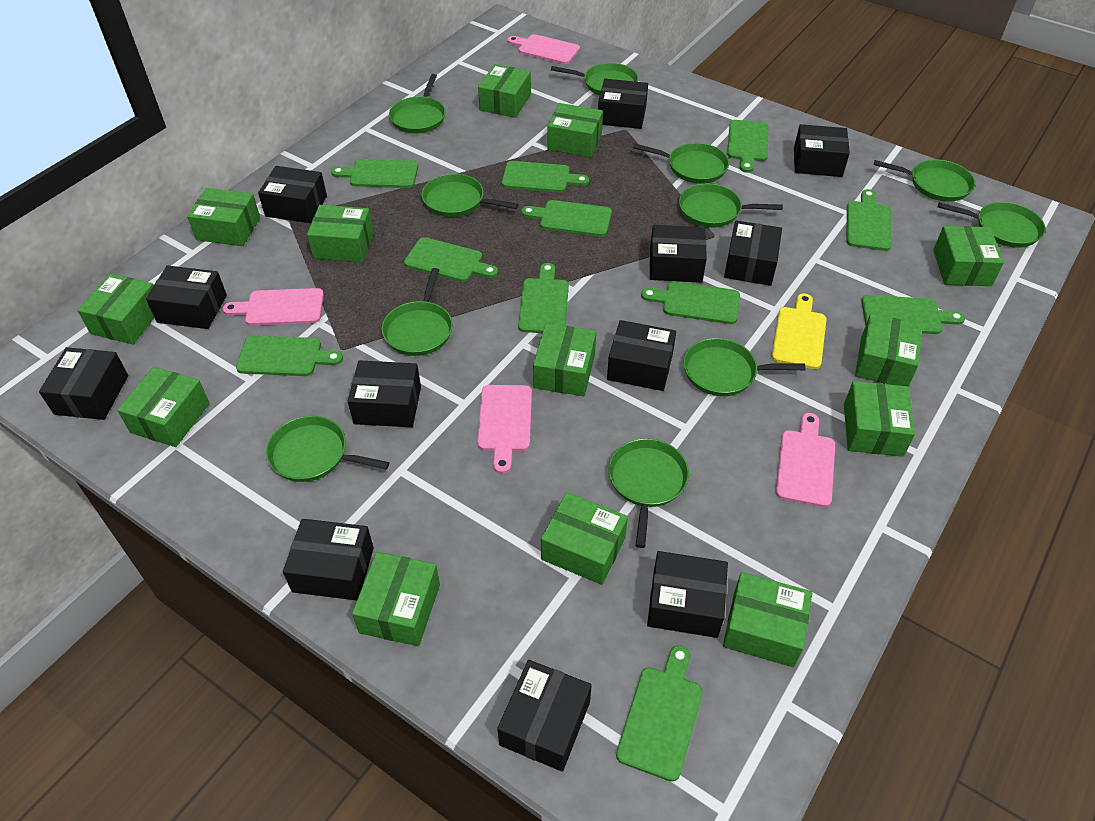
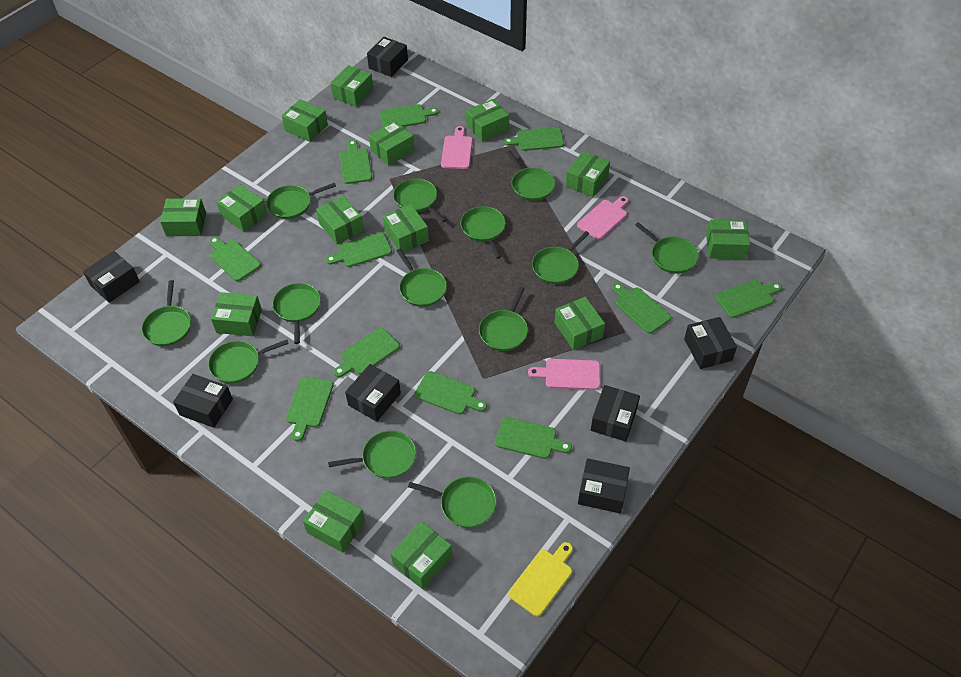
black box: [39,347,128,420] [146,265,227,329] [258,166,327,223] [283,519,374,600] [348,360,421,427] [497,660,592,772] [598,79,648,129] [607,320,676,391] [647,551,728,638] [650,225,707,283] [724,220,782,286] [794,124,850,177] = 12 -> [83,251,140,303] [173,374,233,428] [345,364,401,422] [367,37,408,77] [578,458,630,514] [591,385,640,442] [684,317,737,369] = 7
green box: [77,273,154,344] [117,367,209,447] [187,188,260,246] [307,205,374,262] [352,552,440,646] [478,64,531,118] [533,323,596,396] [541,492,628,585] [547,103,603,157] [723,572,812,667] [844,381,915,457] [855,313,923,387] [933,226,1004,286] = 13 -> [160,198,206,236] [211,292,262,336] [216,184,267,232] [282,99,328,142] [303,490,365,553] [316,196,364,245] [331,65,373,107] [369,121,415,166] [383,204,429,252] [391,521,452,589] [466,99,509,142] [554,297,605,350] [566,151,610,197] [706,220,750,259] = 14
green pan: [266,416,389,482] [382,268,453,356] [389,74,446,134] [422,174,519,217] [551,63,639,95] [608,438,689,548] [633,143,729,184] [679,183,783,228] [683,338,806,396] [874,159,975,202] [938,202,1046,248] = 11 -> [142,280,191,346] [208,340,289,383] [266,183,336,219] [273,283,321,344] [328,431,416,479] [393,178,446,222] [397,248,447,307] [408,477,496,528] [460,206,506,259] [479,287,528,351] [506,150,555,201] [532,231,589,284] [635,222,699,274] = 13
pink cutting board: [223,288,324,326] [477,385,532,474] [507,34,580,64] [776,413,835,507] = 4 -> [441,126,473,169] [528,359,600,390] [577,196,628,240] = 3

